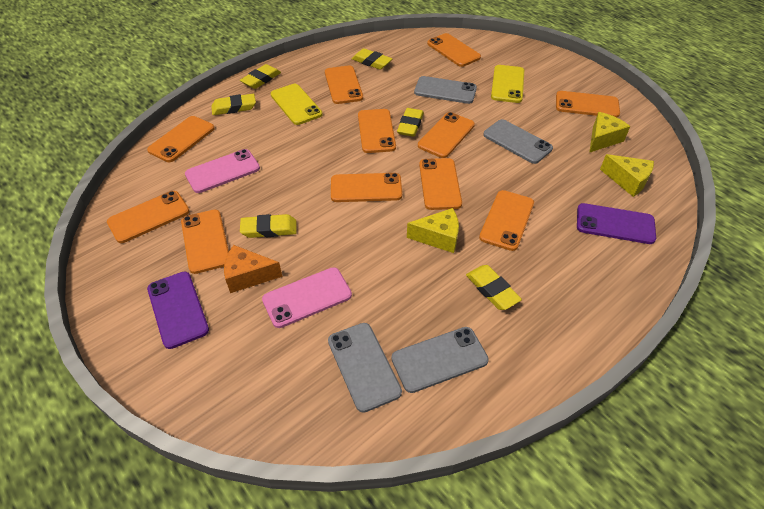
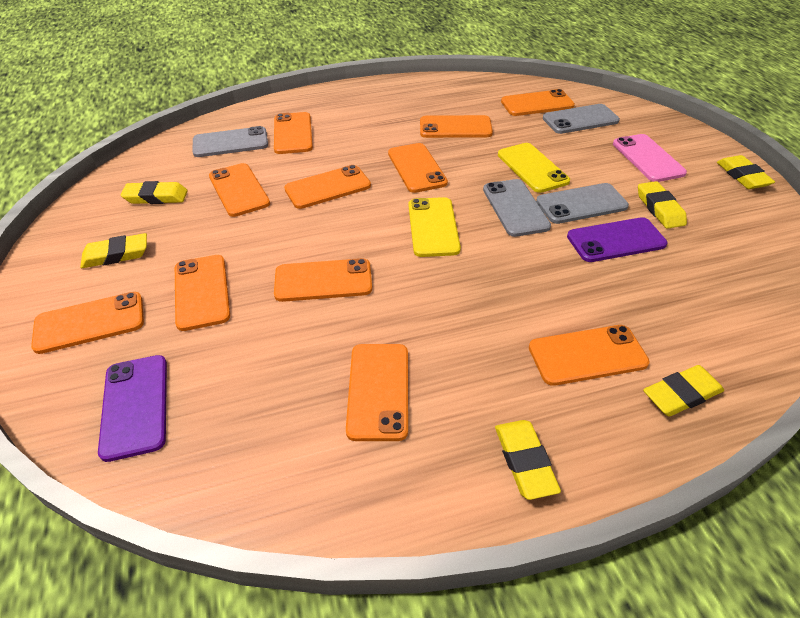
orange cheese: [224,245,282,293] = 1 -> none = 0
pink phone: [185,149,260,193] [262,267,352,328] = 2 -> [613,134,687,182] = 1
yellow cheese: [407,208,459,253] [589,112,630,153] [600,154,654,197] = 3 -> none = 0

